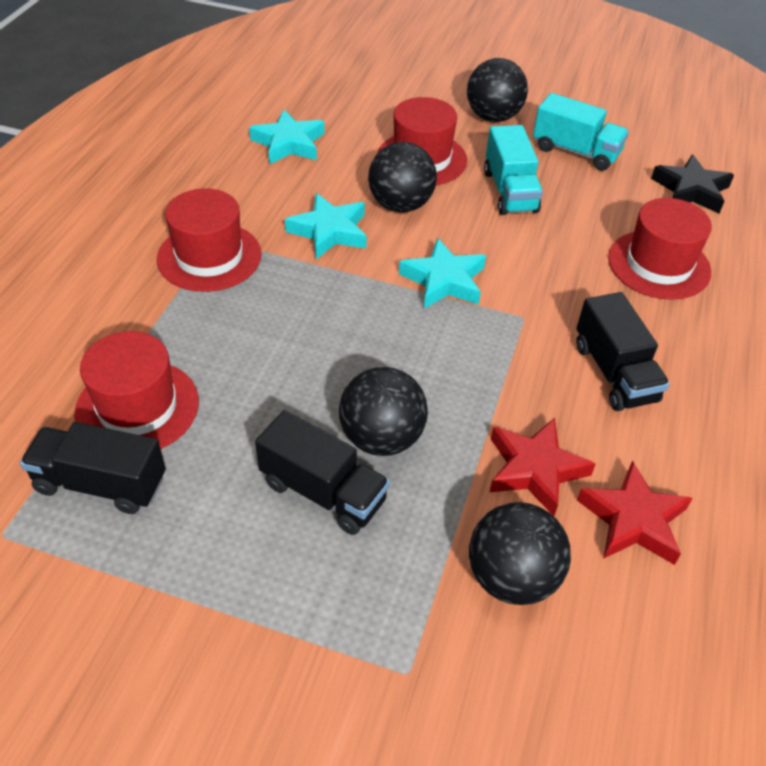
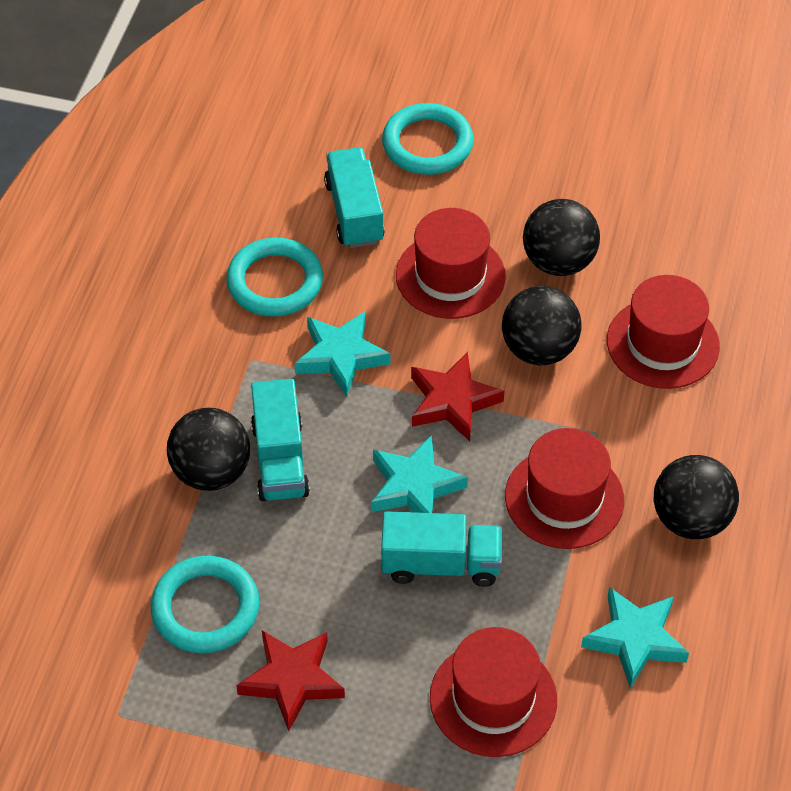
black star: [651,154,734,214] = 1 -> none = 0
black truck: [20,422,166,514] [255,410,390,535] [576,292,670,411] = 3 -> none = 0
turquoise ring: none = 0 -> [151,556,259,653] [226,238,323,317] [382,103,474,175] = 3
turquoise truck: [484,125,543,215] [533,93,629,171] = 2 -> [251,379,310,501] [324,147,385,248] [381,511,502,587] = 3

